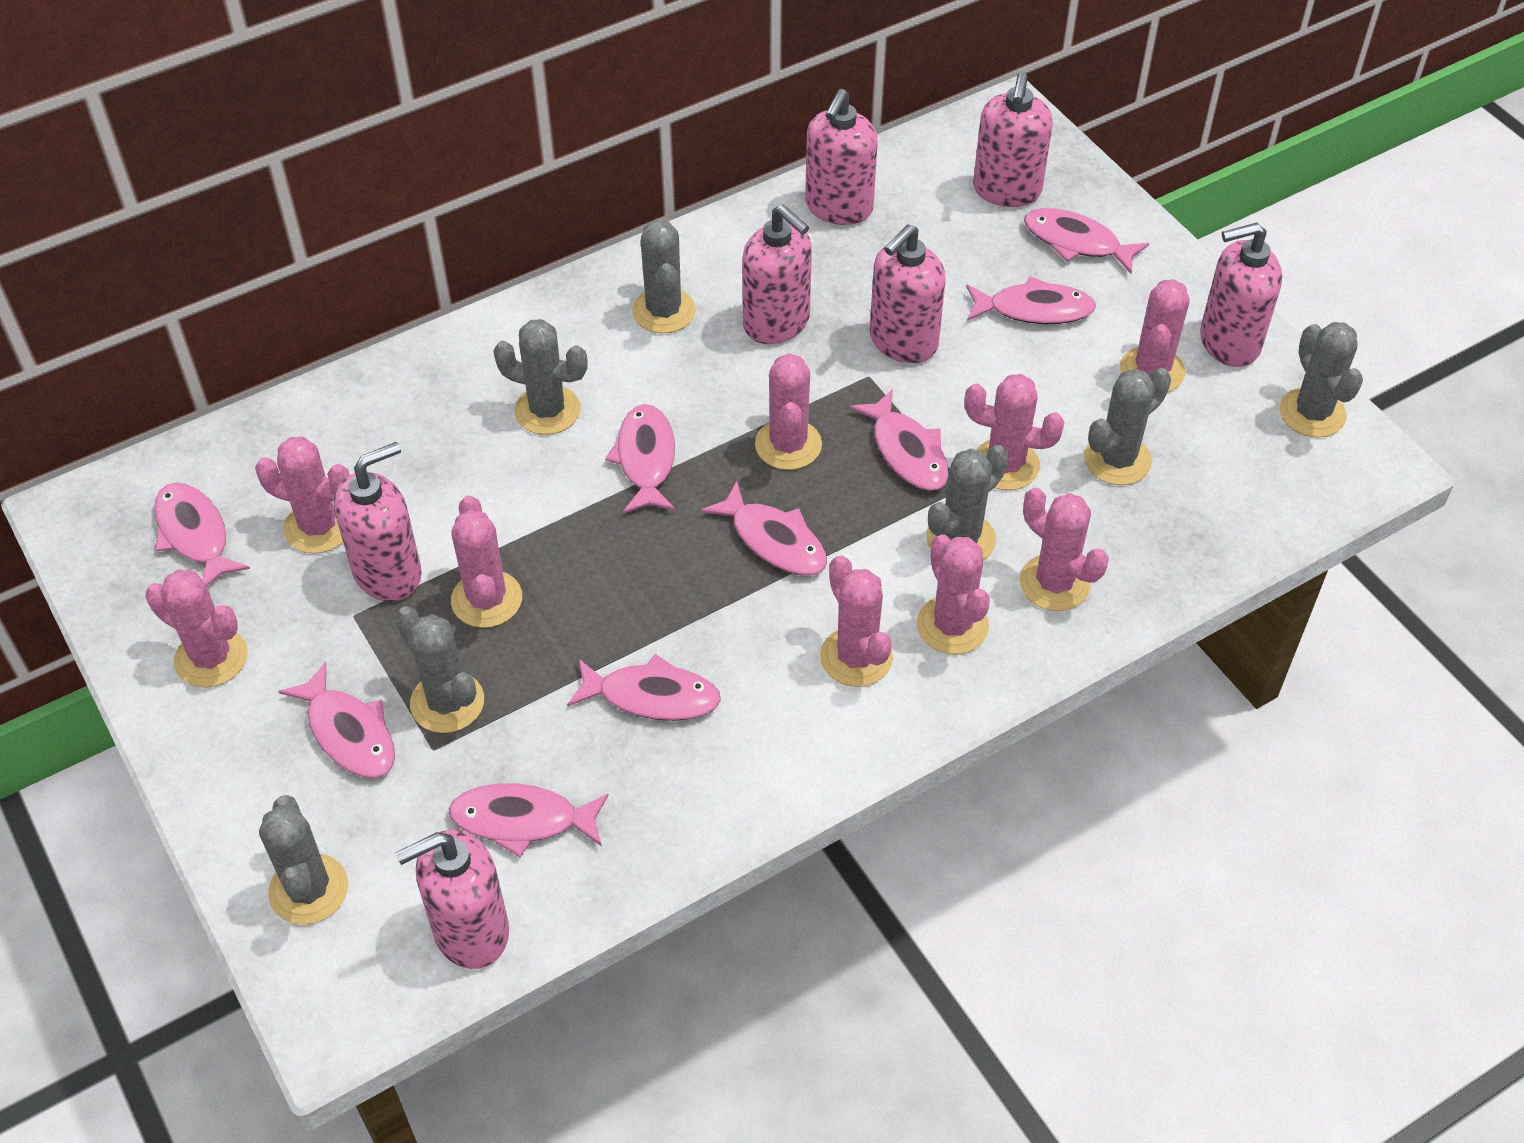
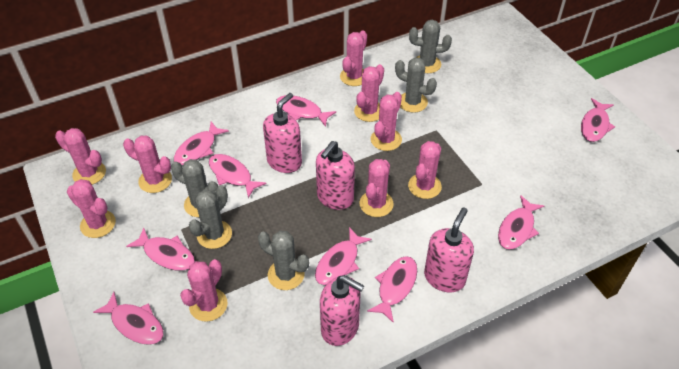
grey cactus: [259,795,348,925] [395,606,484,733] [493,319,588,435] [632,219,696,333] [926,445,1009,560] [1084,368,1171,485] [1279,322,1363,438] = 7 -> [171,159,218,217] [189,185,232,249] [258,231,309,290] [395,57,437,113] [409,20,452,73] = 5
pink soap dispenser: [334,442,422,601] [395,830,509,969] [742,205,812,344] [805,89,878,225] [870,224,946,363] [973,72,1053,207] [1200,223,1282,367] = 7 -> [263,93,302,173] [316,141,355,210] [320,275,364,346] [424,207,474,292] = 4

